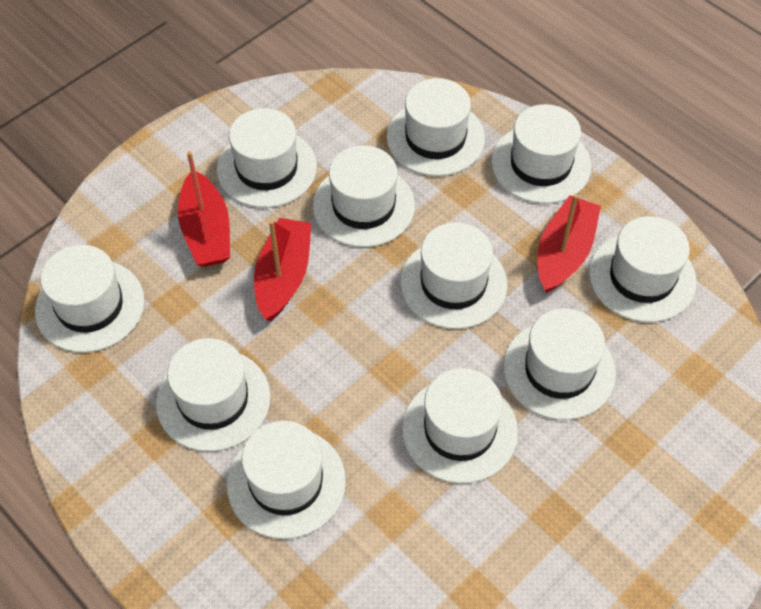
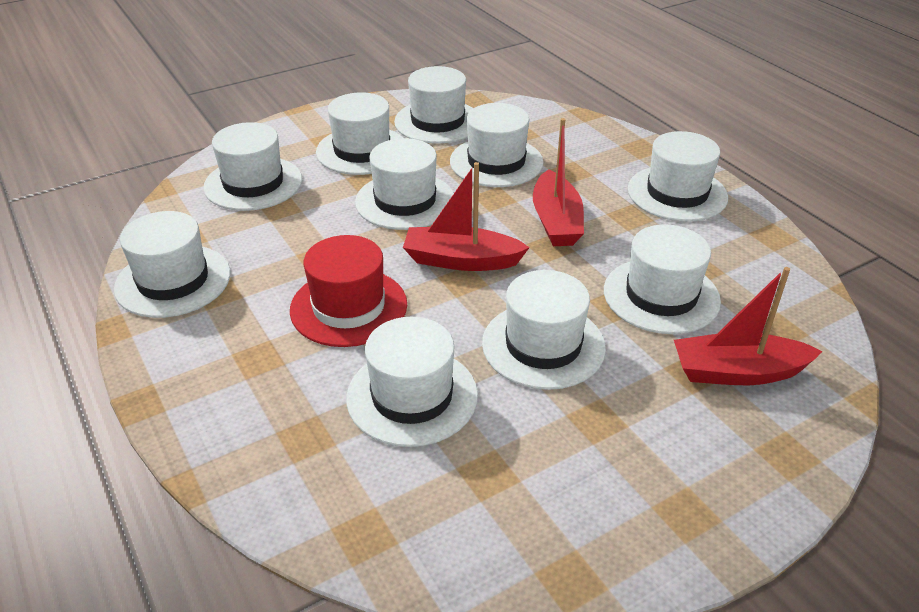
red hat: none = 0 -> [290,235,407,347] = 1
white hat: [35,245,144,353] [156,338,270,452] [217,108,317,208] [227,421,346,539] [313,145,415,247] [387,78,485,176] [400,223,507,329] [402,368,518,483] [491,104,592,204] [503,308,616,420] [589,216,697,322] = 11 -> [114,211,230,318] [203,122,302,211] [316,92,403,175] [346,317,478,447] [355,138,454,230] [394,66,473,144] [450,103,544,187] [482,270,606,390] [604,224,721,334] [628,131,728,222] = 10

